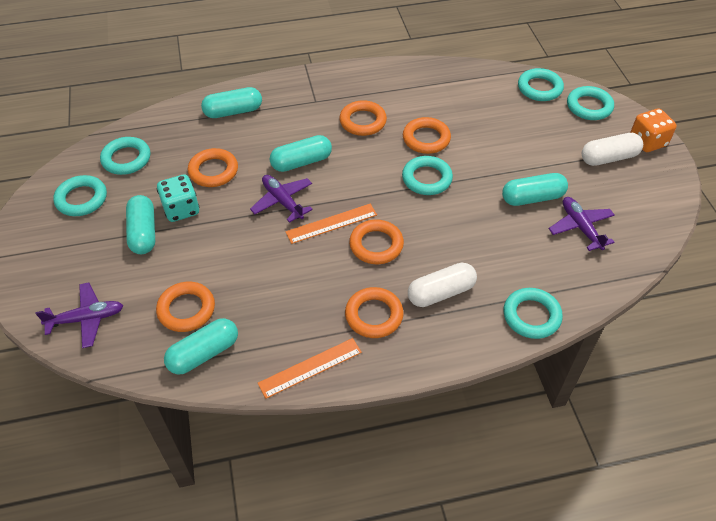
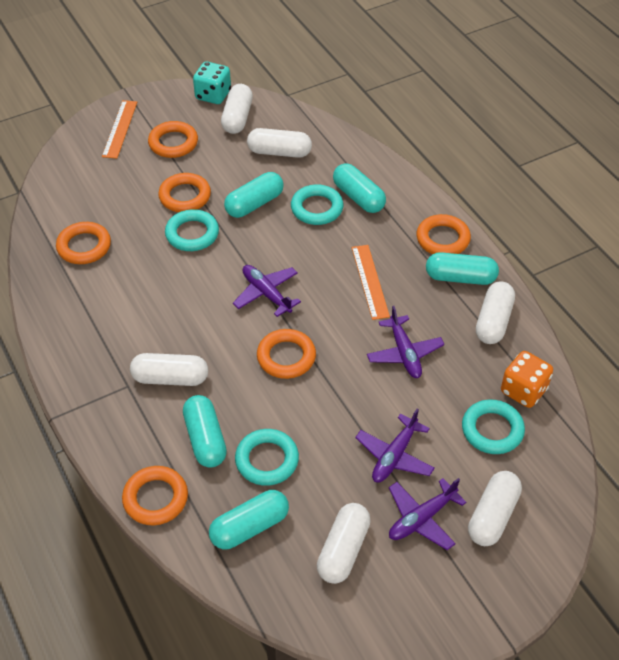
purple plane: [35,282,123,348] [250,175,313,223] [549,197,615,251] = 3 -> [233,265,301,317] [355,408,435,483] [367,306,444,378] [389,478,466,550] = 4
turquoise ring: [53,175,107,216] [100,137,150,175] [402,156,453,195] [503,288,563,339] [518,68,564,101] [567,86,614,120] = 6 -> [165,209,219,251] [235,429,299,486] [291,184,343,225] [462,399,525,454] = 4
white capsule: [408,263,477,307] [582,133,643,166] = 2 -> [130,353,208,386] [221,84,253,134] [247,128,312,158] [317,503,371,584] [468,471,522,546] [476,281,515,344] = 6

